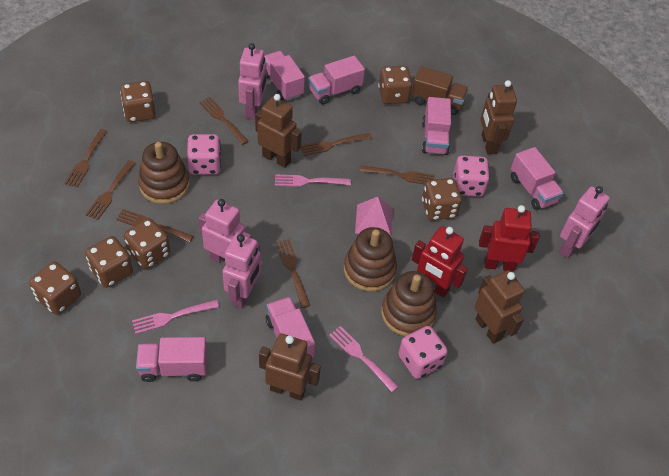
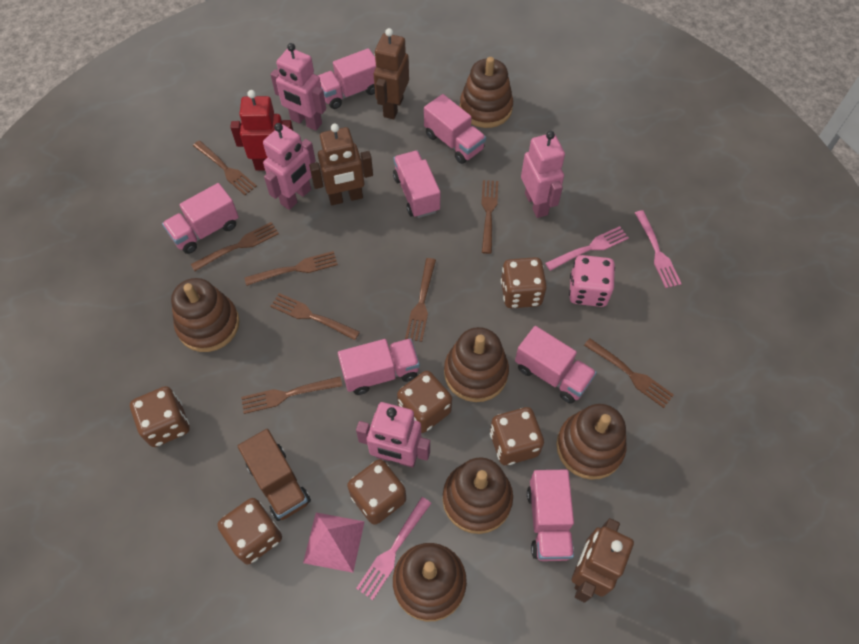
brown fork: [64,129,107,188] [85,160,136,220] [116,209,193,242] [200,97,249,145] [276,239,310,308] [301,133,372,156] [360,165,435,185] = 7 -> [191,222,279,271] [193,141,257,195] [241,377,342,414] [244,251,338,286] [270,293,360,340] [405,258,436,342] [481,180,498,254] [584,338,674,408] = 8
brown robot: [255,94,302,168] [259,333,321,401] [475,270,525,344] [480,80,517,155] = 4 -> [309,124,373,205] [374,28,409,119] [572,518,634,603] = 3
brown stacking toy: [138,142,190,204] [344,227,397,292] [381,271,437,336] = 3 -> [171,278,239,352] [393,543,467,621] [443,457,513,534] [444,327,509,402] [460,57,513,128] [556,404,627,480] = 6
pink dice: [187,134,221,175] [398,326,448,379] [453,155,490,197] = 3 -> [569,255,615,307] = 1
pink truck: [136,337,207,382] [264,51,305,101] [266,297,315,358] [308,56,365,105] [422,97,451,155] [511,147,564,210] = 6 -> [162,183,239,254] [318,48,376,109] [338,338,420,395] [393,150,440,218] [424,94,486,164] [515,326,597,403] [527,470,574,561] = 7
red robot: [412,226,468,298] [479,205,540,272] = 2 -> [230,90,293,171] = 1

